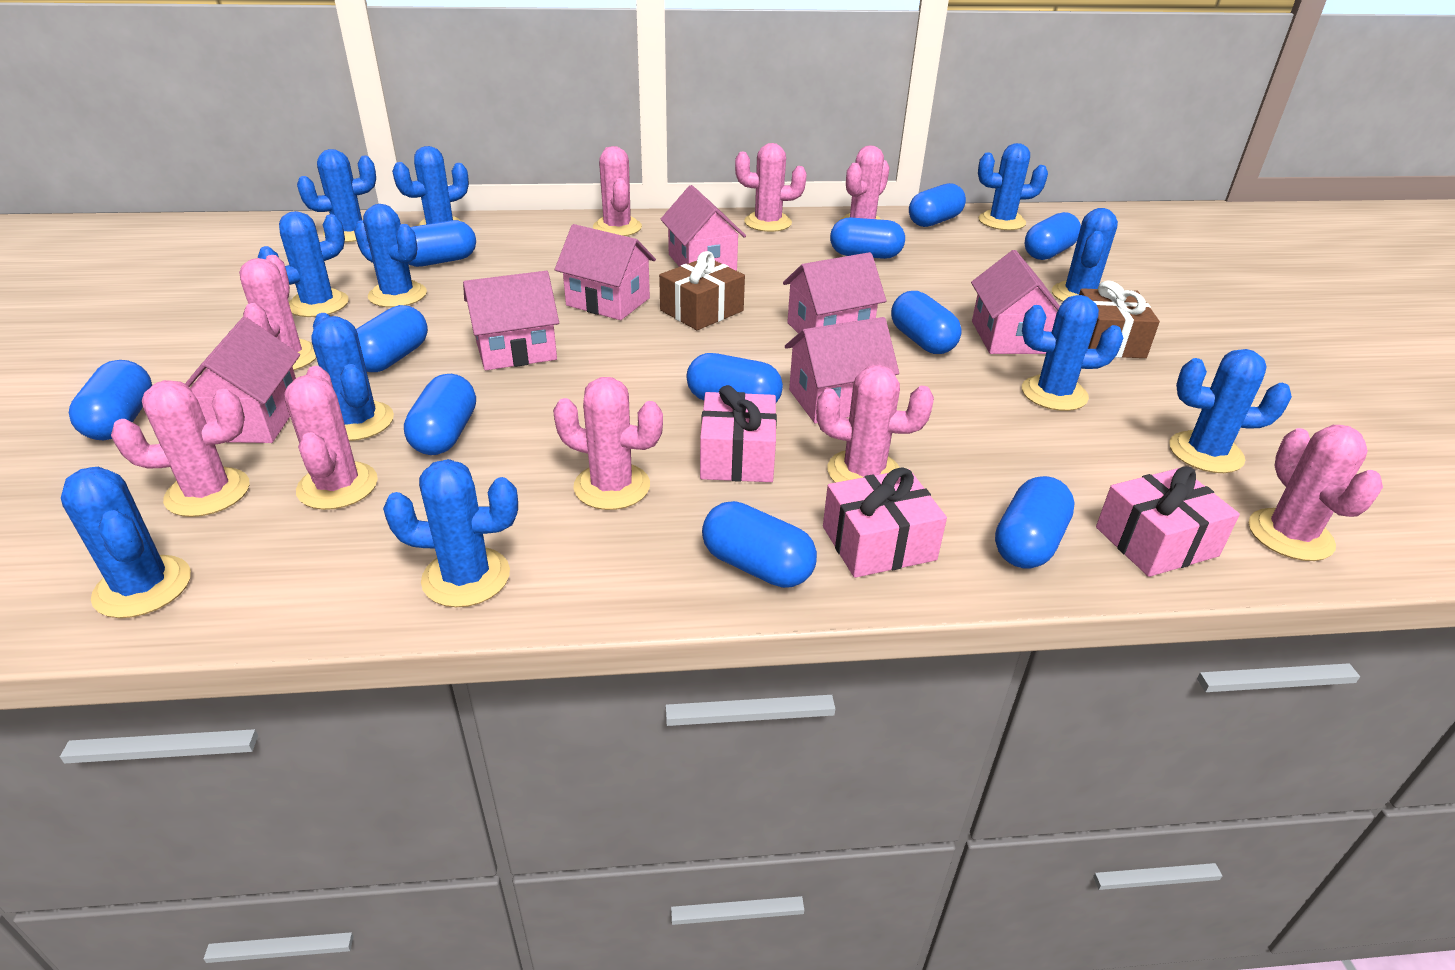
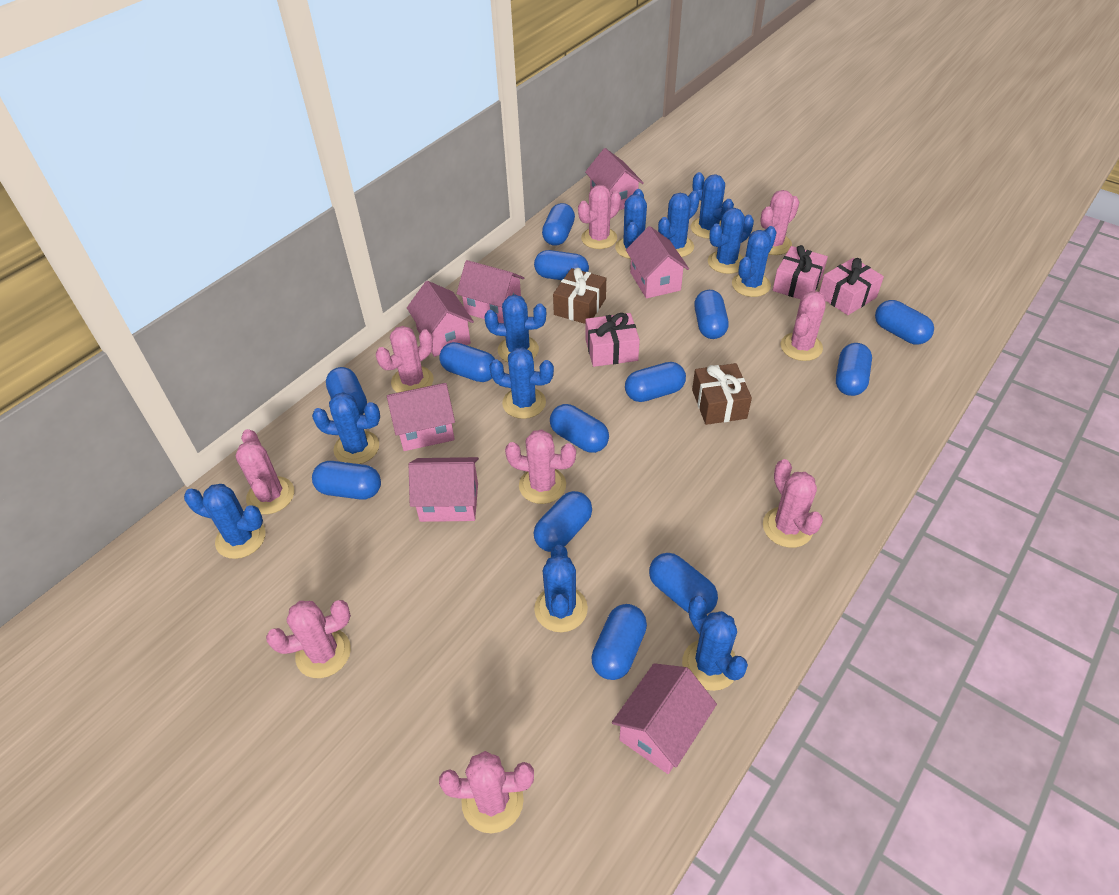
blue capsule: [69,360,152,440] [356,305,428,372] [404,374,476,455] [408,220,476,267] [686,353,783,403] [702,501,817,588] [830,217,905,259] [891,291,962,354] [909,183,966,227] [995,476,1075,568] [1025,212,1081,260] = 11 -> [312,461,381,500] [326,367,367,415] [439,342,495,382] [534,250,589,280] [534,491,592,552] [542,203,575,246] [550,404,609,453] [591,604,647,680] [625,362,686,402] [649,553,718,614] [694,290,728,339] [836,343,872,396] [875,300,934,345] = 13

